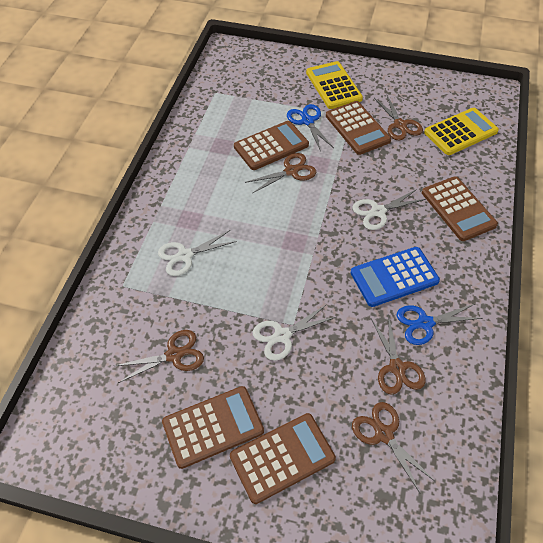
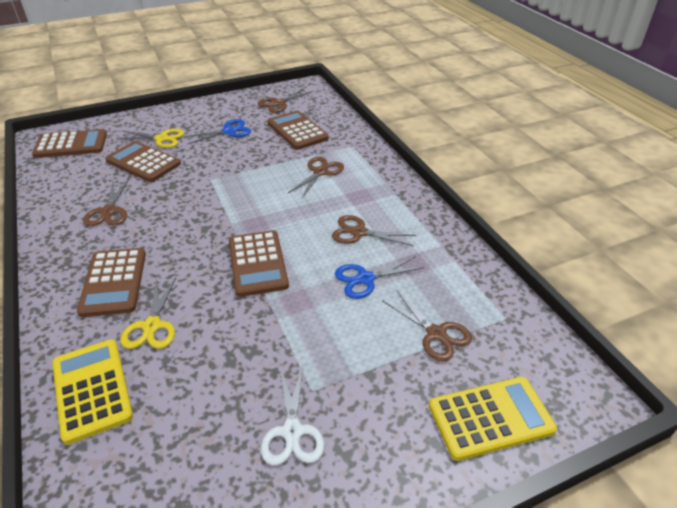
blue calculator: [351,247,440,307] = 1 -> none = 0
white scissors: [158,230,237,276] [253,304,336,361] [352,189,426,230] = 3 -> [261,365,324,466] = 1
yellow scissors: none = 0 -> [116,129,185,148] [120,278,176,349] = 2

